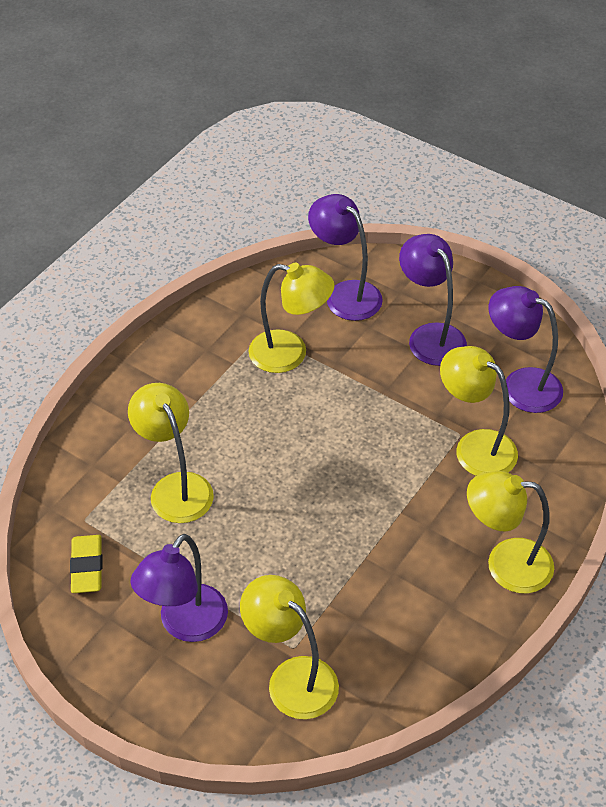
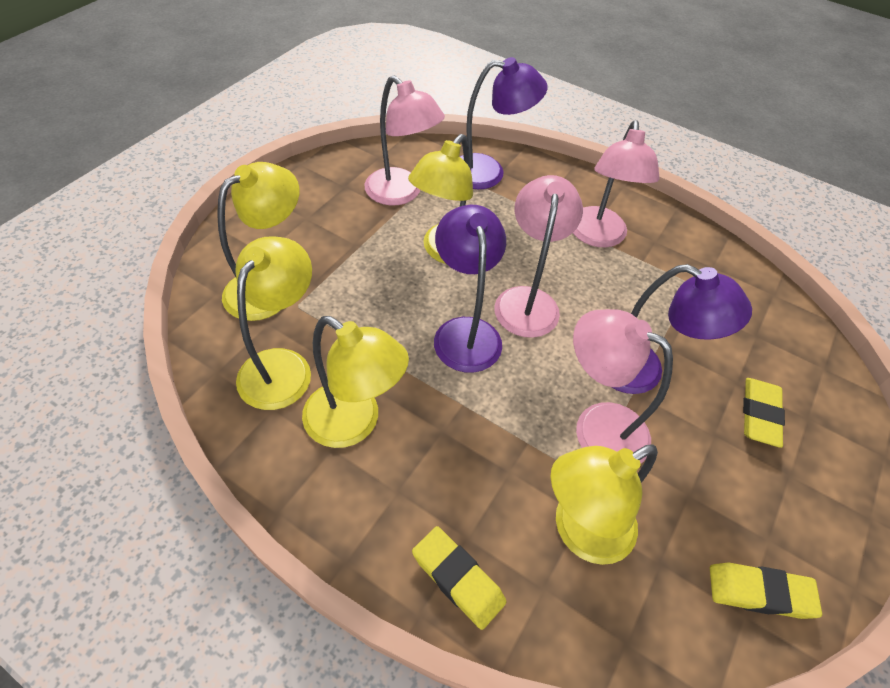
pink lamp: none = 0 -> [364,75,445,206] [494,175,583,338] [573,120,660,247] [573,309,673,464] = 4
purple lamp: [130,534,228,642] [308,194,383,321] [399,234,467,366] [489,286,563,413] = 4 -> [434,205,506,373] [460,57,548,189] [612,264,752,394] = 3
yellow eraser: [70,535,102,593] = 1 -> [412,526,507,630] [710,563,822,619] [743,378,785,448] = 3

